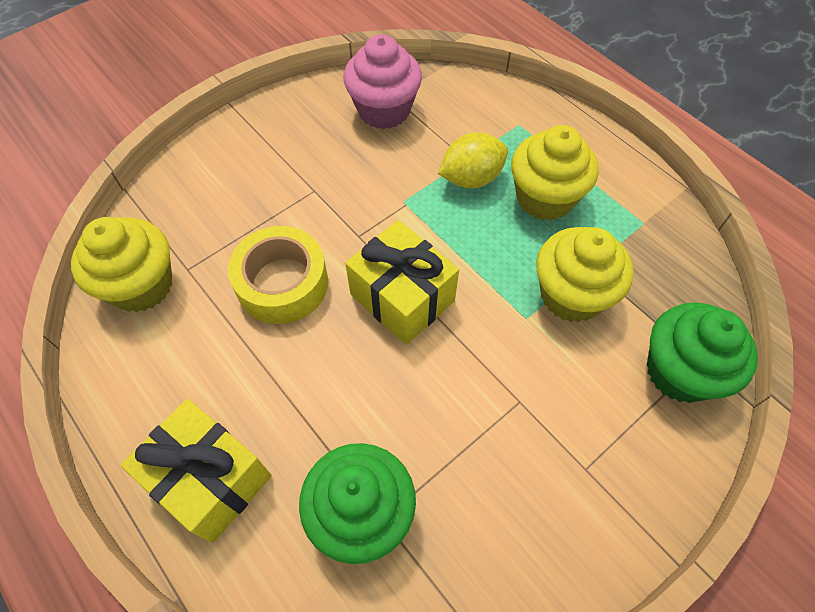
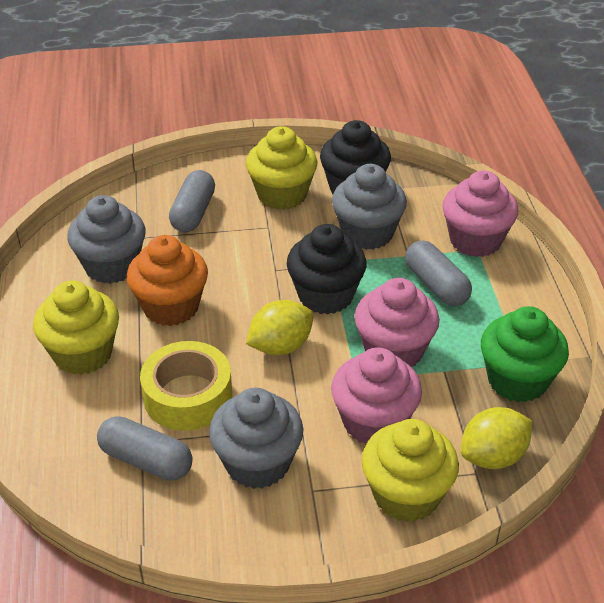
black cupcake: none = 0 -> [287,224,367,314] [320,120,391,194] = 2
green cupcake: [299,443,416,564] [647,302,758,403] = 2 -> [481,306,569,402] = 1
grey capsule: none = 0 -> [97,416,193,481] [169,170,215,232] [405,240,472,306] = 3
grey cupcake: none = 0 -> [67,195,146,284] [209,388,303,489] [332,164,407,250] = 3
orange cupcake: none = 0 -> [127,235,208,326] = 1
pink cupcake: [344,34,422,129] = 1 -> [331,348,422,445] [355,278,440,367] [442,170,518,257] = 3
yellow gift: [121,399,272,543] [345,220,459,345] = 2 -> none = 0
yellow lemon: [438,132,508,188] = 1 -> [246,300,313,355] [461,407,532,469] = 2

